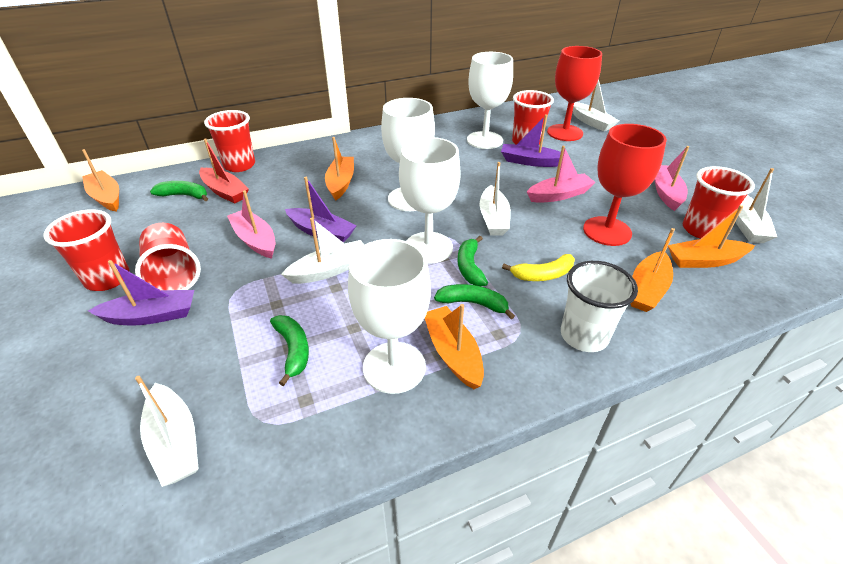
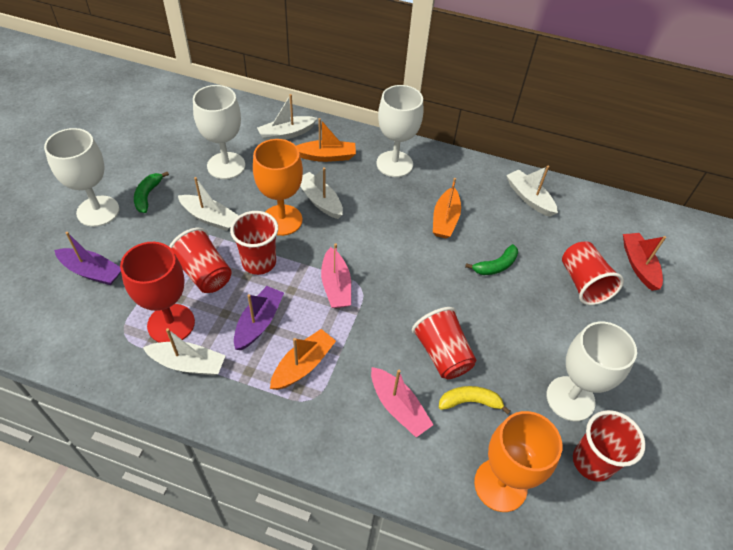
green banana: [150,181,208,201] [270,315,309,386] [434,284,515,319] [458,236,488,286] = 4 -> [134,172,169,213] [465,244,518,275] = 2
orange boat: [82,149,119,212] [325,137,354,200] [425,304,484,389] [630,228,675,312] [668,205,755,268] = 5 -> [270,329,336,390] [297,118,356,162] [433,178,461,239] = 3
orange goblet: none = 0 -> [253,139,303,236] [474,411,562,512] = 2
pink boat: [227,190,275,259] [527,146,596,203] [654,146,689,211] = 3 -> [321,243,351,308] [371,367,433,437] = 2
purple boat: [88,260,194,325] [285,177,357,242] [501,114,570,167] = 3 -> [54,232,121,285] [234,286,284,350] = 2
red goblet: [547,46,602,141] [583,124,667,246] = 2 -> [120,242,195,343] = 1
white cup: [561,261,638,352] = 1 -> none = 0

